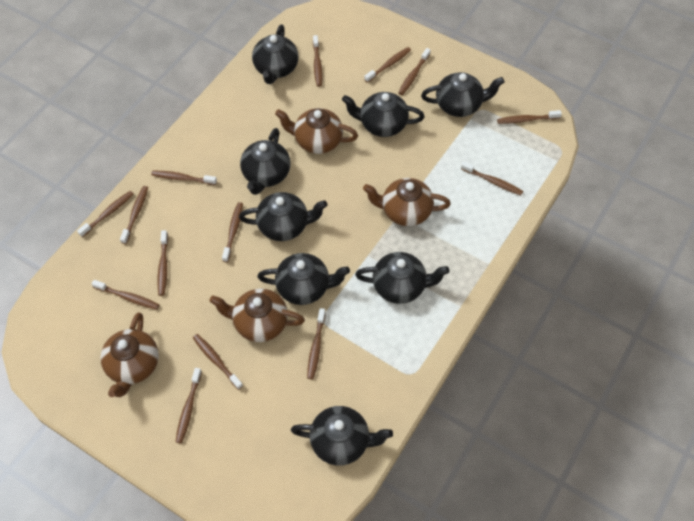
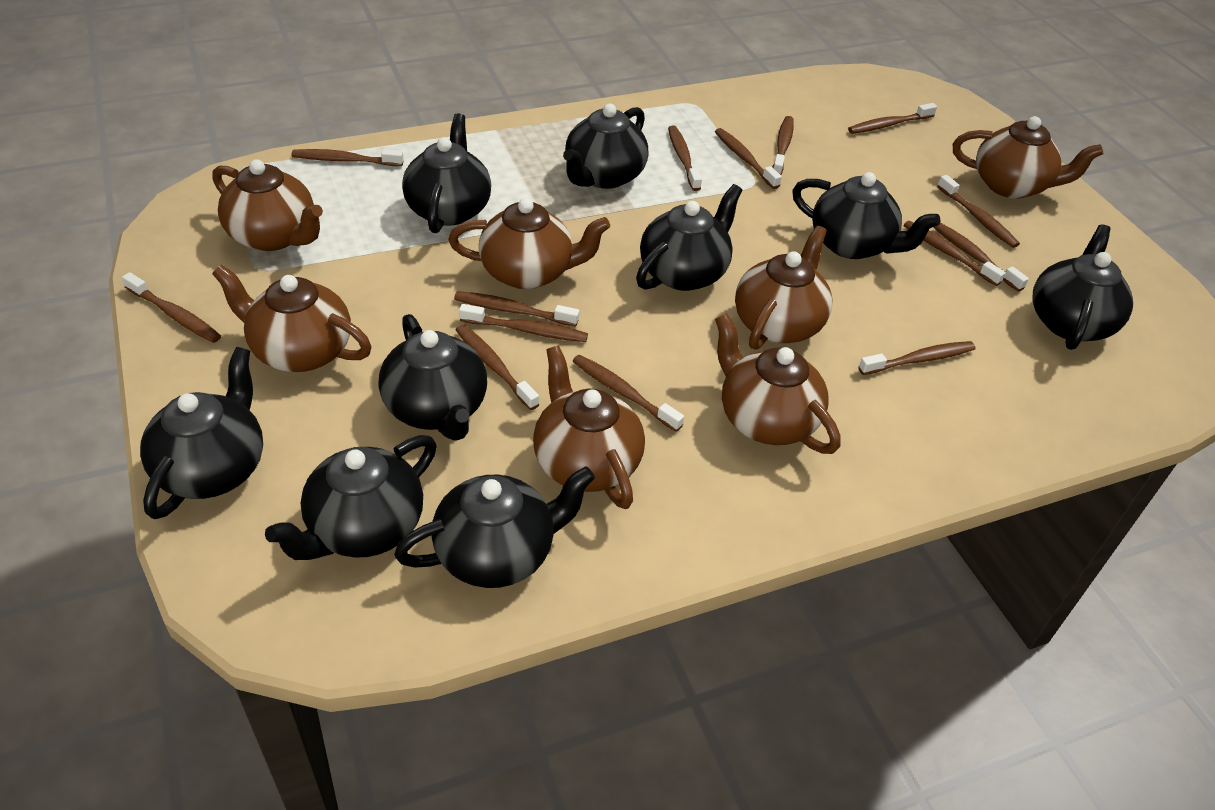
black teapot: [239,192,327,241] [240,128,291,195] [252,24,299,84] [257,253,350,305] [291,406,393,466] [342,92,424,137] [355,252,450,304] [421,72,504,117] = 8 -> [140,347,263,519] [265,435,437,560] [379,314,487,441] [394,466,595,588] [402,113,491,233] [563,103,648,189] [636,184,742,291] [792,172,940,259] [1032,225,1133,350] = 9
brown teapot: [100,312,159,397] [209,289,305,342] [275,108,358,154] [363,178,451,226] = 4 -> [212,159,323,251] [212,265,371,372] [448,198,610,289] [533,346,645,509] [715,313,841,454] [735,226,832,350] [953,116,1103,199] = 7

